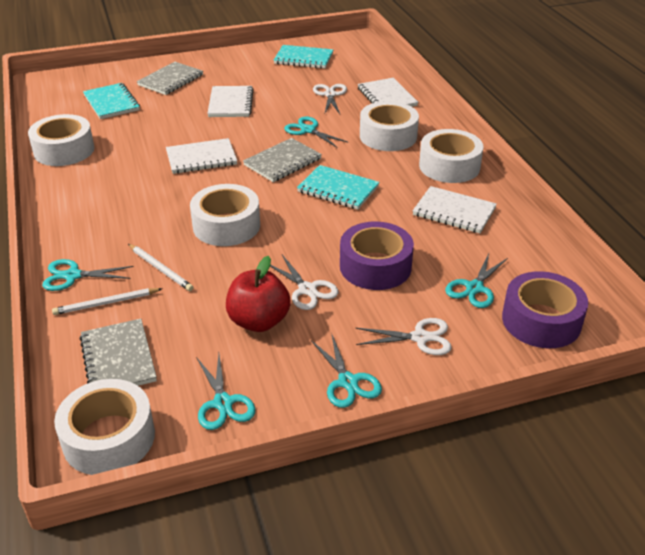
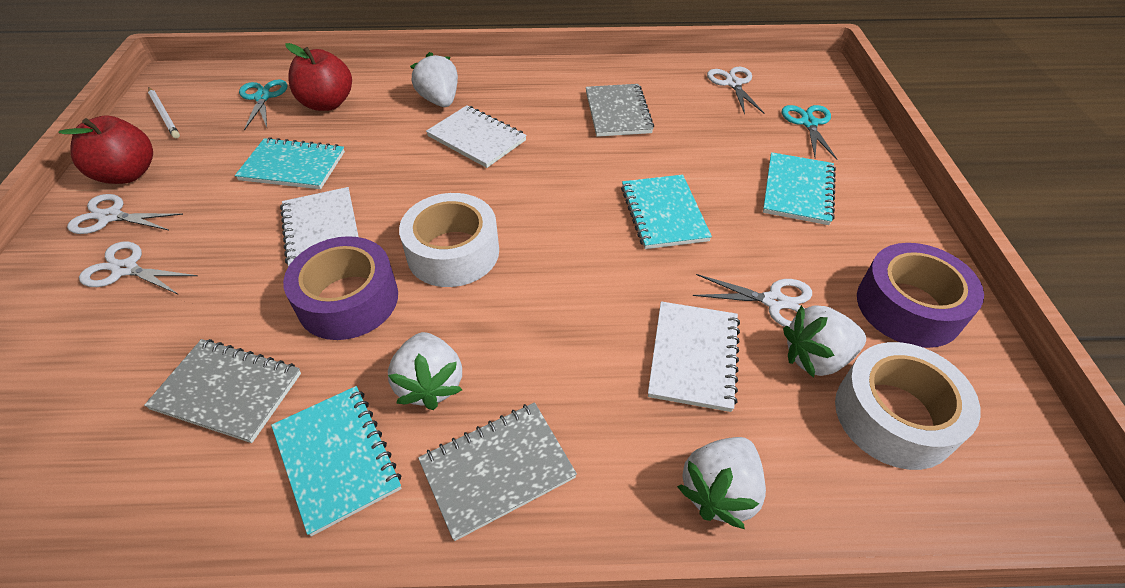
red apple: [226,256,291,332] = 1 -> [58,115,153,184] [285,43,352,111] = 2
turquoise notebook: [83,83,140,119] [274,45,333,69] [297,165,380,210] = 3 -> [235,137,345,189] [271,386,402,536] [621,175,712,249] [763,152,836,225] = 4
turquoise scissors: [42,259,134,291] [196,354,255,430] [284,116,348,148] [311,335,382,408] [445,254,508,308] = 5 -> [239,80,287,131] [782,105,838,160] = 2
white notebook: [166,138,237,174] [207,86,254,117] [358,78,418,107] [413,186,497,233] = 4 -> [280,187,359,266] [426,105,527,168] [648,301,740,412] = 3
white pencil: [52,288,162,315] [128,244,193,291] = 2 -> [148,87,180,138] = 1
white scissors: [270,255,338,310] [313,84,347,114] [355,318,451,355] = 3 -> [67,194,183,234] [79,242,198,295] [693,274,812,327] [707,67,764,115] = 4
white strawberry: none = 0 -> [388,332,462,410] [410,52,458,107] [677,437,766,529] [783,305,866,378] = 4
white tape: [28,114,95,166] [54,379,155,475] [190,184,260,246] [360,101,419,151] [419,129,484,183] = 5 -> [399,193,499,287] [835,342,981,470] = 2

